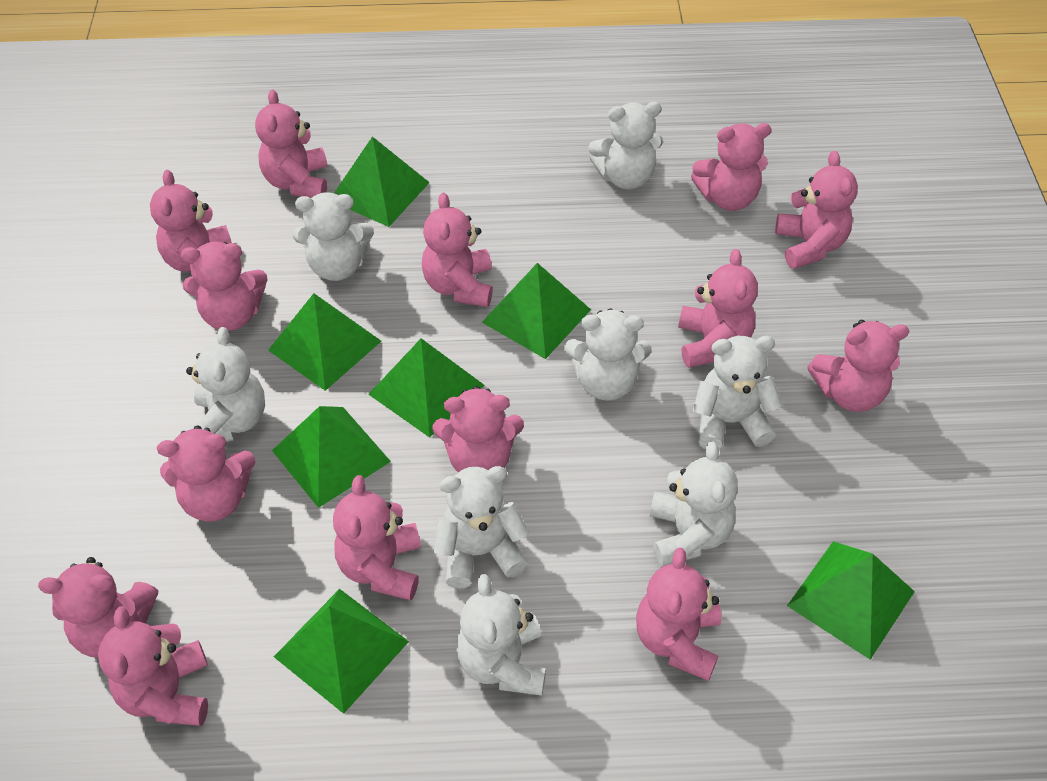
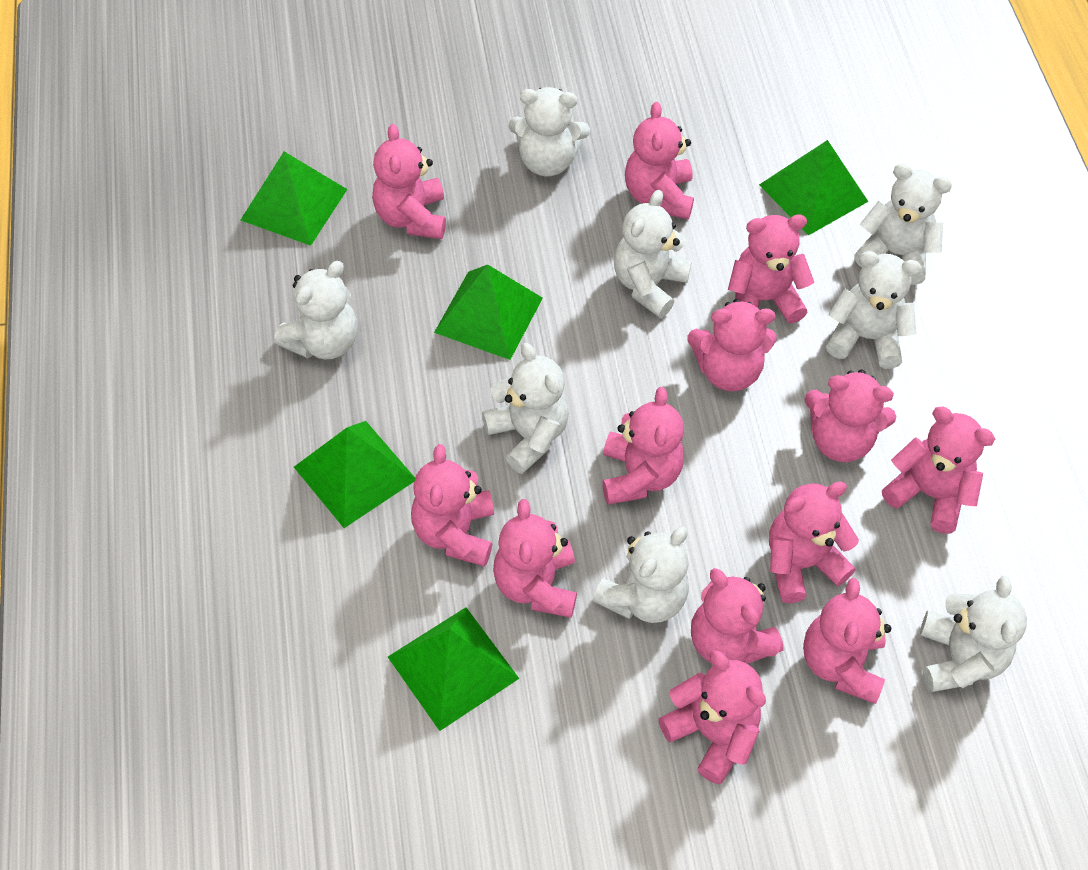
green pyramid: [268,293,381,391] [272,406,391,508] [274,589,409,714] [334,136,430,227] [368,338,484,438] [482,263,591,359] [787,541,915,660] = 7 -> [241,152,347,246] [294,421,415,528] [388,607,519,731] [434,265,543,360] [759,140,868,235] = 5
pink teddy bear: [38,557,158,658] [98,606,208,726] [150,170,232,277] [157,426,255,522] [181,242,268,331] [255,90,327,198] [333,475,421,600] [422,192,493,307] [432,386,524,472] [636,547,721,681] [678,249,758,368] [691,123,771,211] [775,151,858,269] [808,320,909,412] = 14 -> [372,124,446,239] [411,444,494,566] [493,499,577,618] [602,387,684,505] [625,102,694,219] [658,650,766,784] [687,299,776,391] [691,568,784,664] [728,214,814,323] [769,481,859,603] [803,578,891,704] [805,370,897,462] [882,407,995,534] = 13

